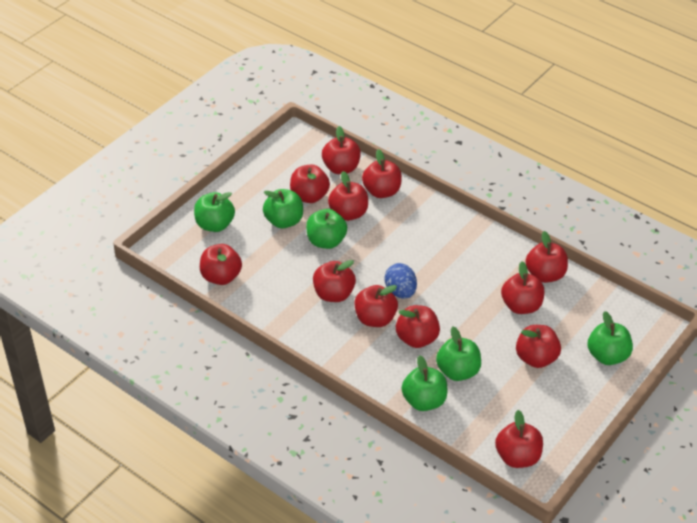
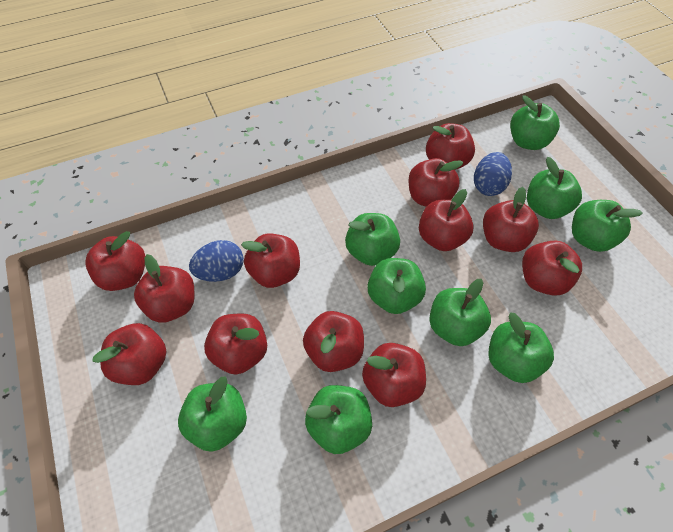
blue egg: [385,263,417,299] = 1 -> [189,240,244,282] [474,152,512,196] = 2
green apple: [194,192,235,232] [263,189,303,228] [306,209,347,249] [402,355,447,411] [436,326,481,381] [587,311,633,365] = 6 -> [178,376,247,452] [305,385,372,454] [345,213,400,266] [367,258,426,314] [429,279,491,346] [488,312,554,383] [510,96,560,150] [527,157,582,219] [572,200,643,252] = 9

